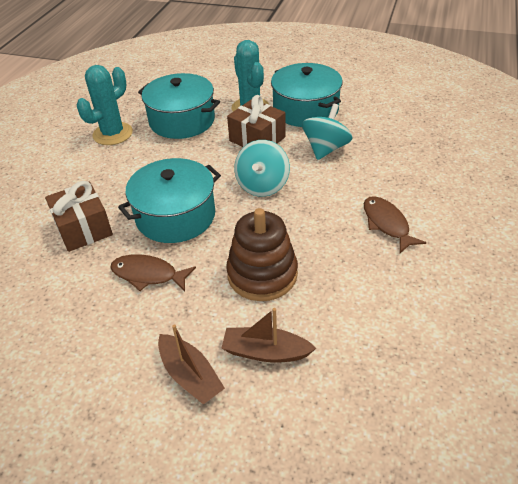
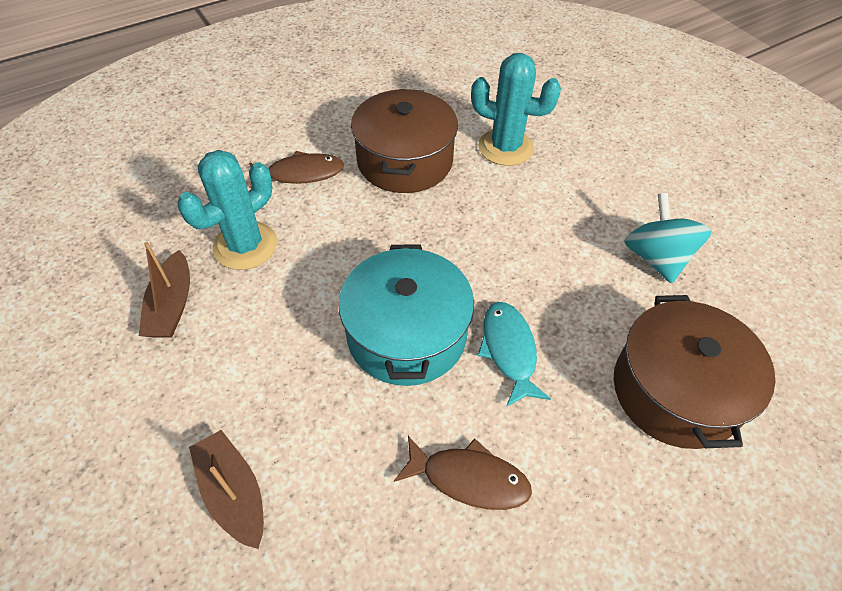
brown gift: [45,181,113,252] [227,95,286,147] = 2 -> none = 0
brown pot: none = 0 -> [351,89,458,193] [614,295,775,449] = 2
brown stacking toy: [226,208,298,301] = 1 -> none = 0
turquoise fish: none = 0 -> [478,302,551,407] = 1
turquoise pot: [118,158,221,243] [138,73,220,139] [271,63,343,127] = 3 -> [338,244,474,386] = 1
turquoise spinning top: [234,140,290,197] [302,104,353,160] = 2 -> [624,193,712,283] = 1

